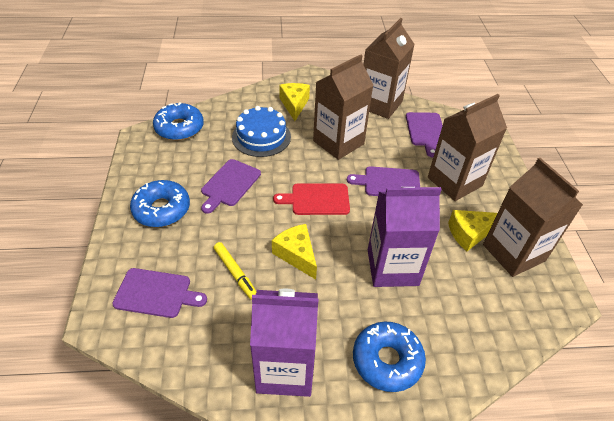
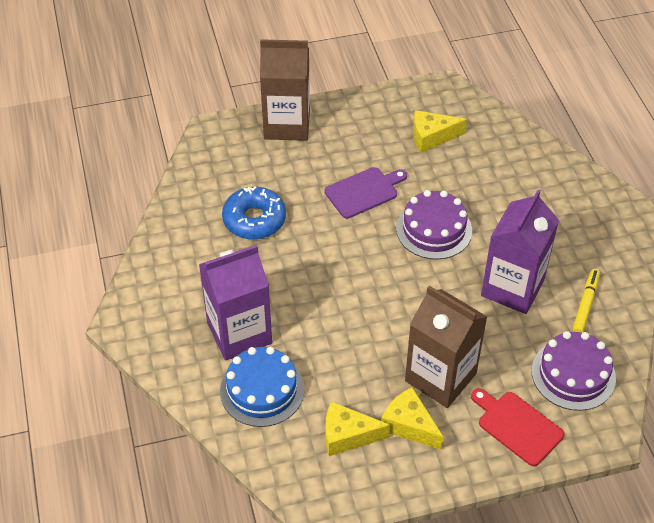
blue donut: [130,180,190,227] [153,102,204,140] [353,322,426,392] = 3 -> [222,187,286,239] = 1
brown carton: [313,54,374,160] [364,18,415,119] [428,94,507,201] [483,158,583,277] = 4 -> [260,39,310,141] [405,286,487,408] = 2
purple cake: none = 0 -> [396,190,472,260] [532,331,616,411] = 2
purple cutting board: [112,268,207,318] [201,159,261,214] [347,166,420,196] [406,112,443,157] = 4 -> [324,167,407,219] = 1

